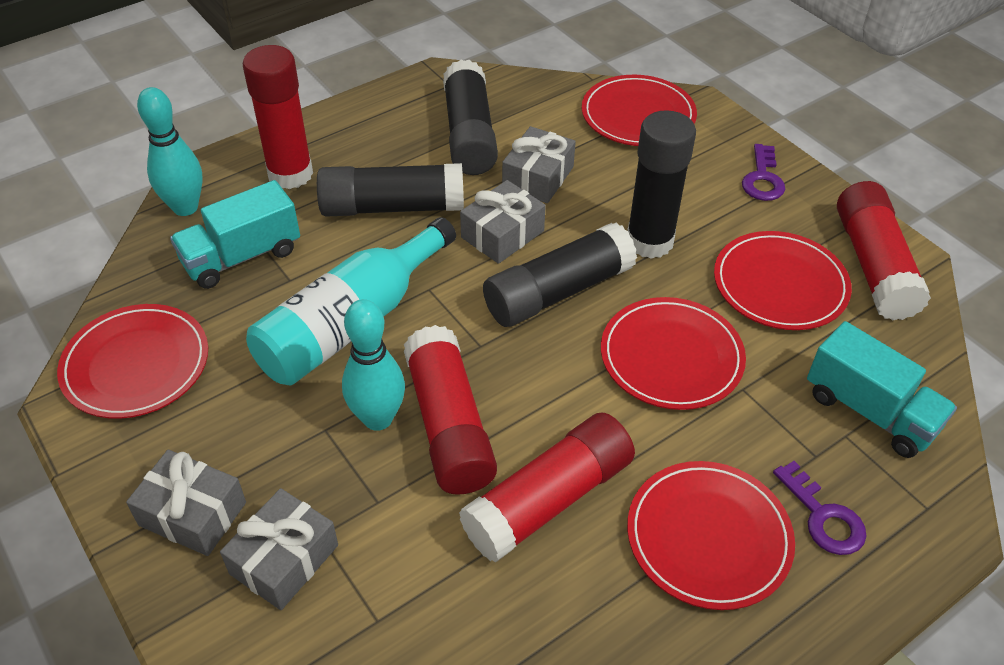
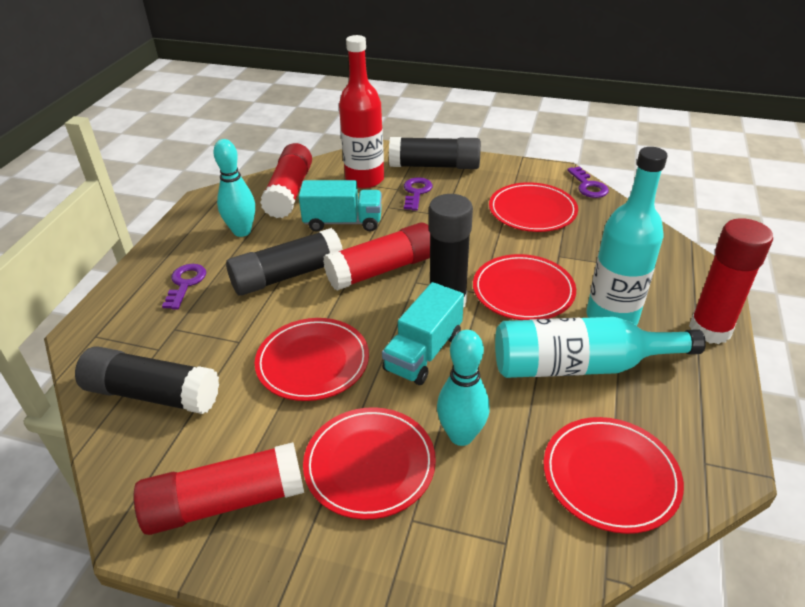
grey gift: [126,450,246,556] [220,488,338,610] [460,180,546,264] [502,126,576,203] = 4 -> none = 0
purple key: [742,144,785,201] [773,461,866,555] = 2 -> [162,264,206,310] [404,177,433,211] [567,166,609,198] = 3
red bottle: none = 0 -> [339,35,384,188] = 1
turquoise bottle: [246,217,456,385] = 1 -> [495,317,706,378] [587,147,668,326] = 2

